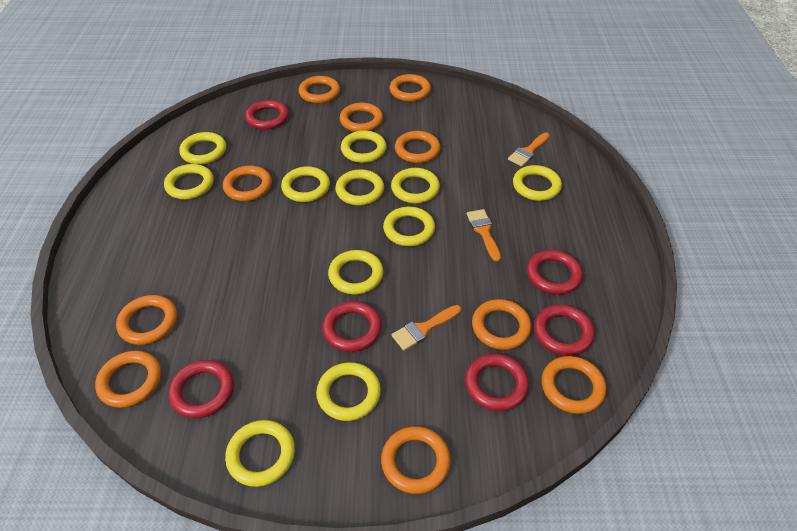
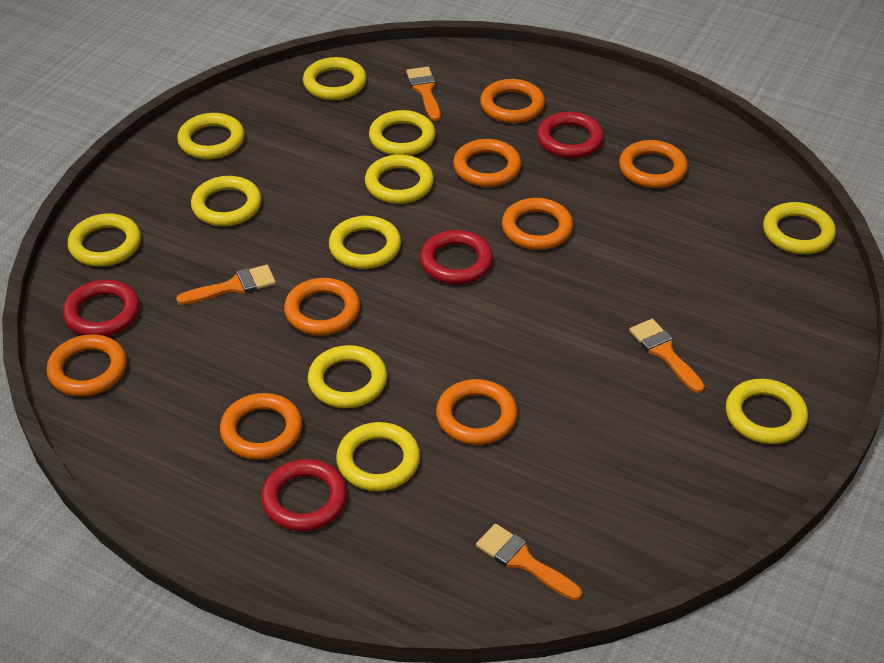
orange brush: [392,305,461,351] [467,209,501,262] [508,132,550,167] = 3 -> [176,265,276,305] [406,67,441,121] [476,524,582,601] [629,319,705,393] = 4
orange ring: [95,351,161,408] [116,295,177,345] [223,166,272,201] [299,76,340,103] [340,103,383,132] [381,426,451,494] [390,74,431,102] [395,131,440,163] [472,299,531,350] [542,356,606,414] = 10 -> [47,334,127,396] [220,393,302,460] [284,278,360,335] [436,379,518,445] [453,139,521,187] [480,79,545,123] [502,198,573,250] [619,140,688,188] = 8
red ring: [169,360,234,418] [245,100,289,130] [322,301,382,352] [465,354,529,411] [527,250,583,295] [534,305,595,356] = 6 -> [63,280,140,336] [261,459,347,531] [420,230,493,284] [537,112,604,158] = 4

